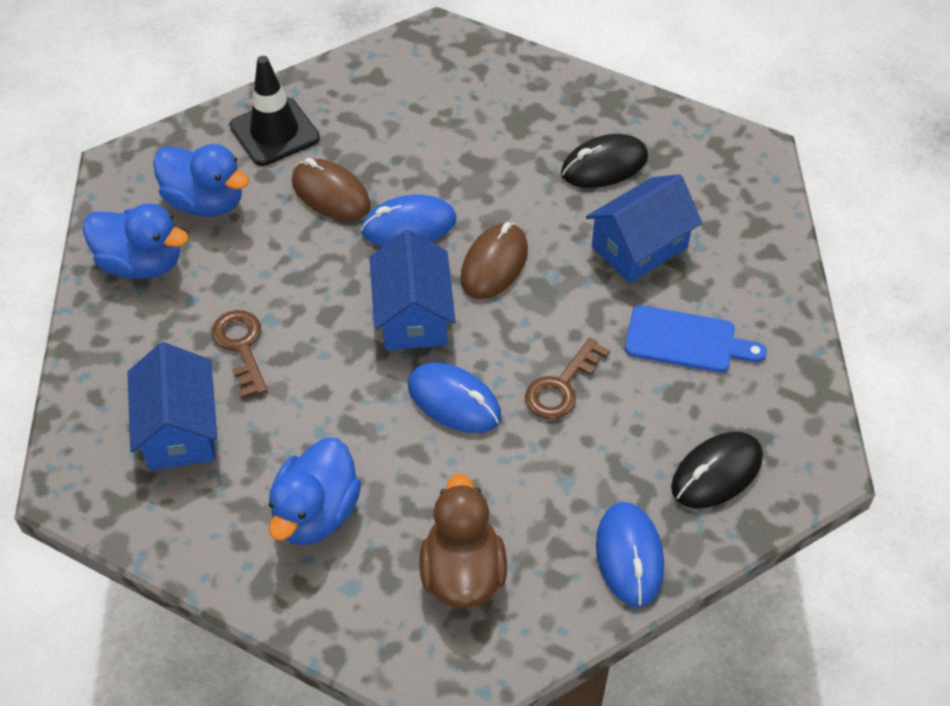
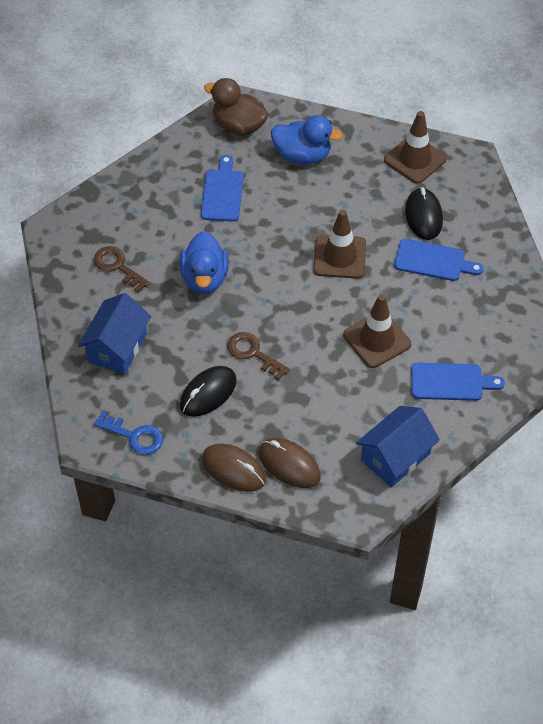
black traffic cone: [230,56,320,166] = 1 -> none = 0
blue cutting board: [625,305,767,373] = 1 -> [201,155,243,222] [394,239,484,281] [411,362,505,401] = 3
blue duck: [83,203,189,279] [153,144,249,217] [269,438,361,545] = 3 -> [179,231,229,294] [271,115,343,164] = 2
blue house: [127,342,217,470] [369,230,456,350] [586,174,702,283] = 3 -> [78,293,151,374] [356,406,440,487] = 2
blue key: none = 0 -> [94,411,163,455] = 1
blue mouse: [361,195,456,246] [408,363,501,433] [596,502,664,607] = 3 -> none = 0
brown traffic cone: none = 0 -> [313,210,366,279] [343,294,411,368] [384,111,447,184] = 3

